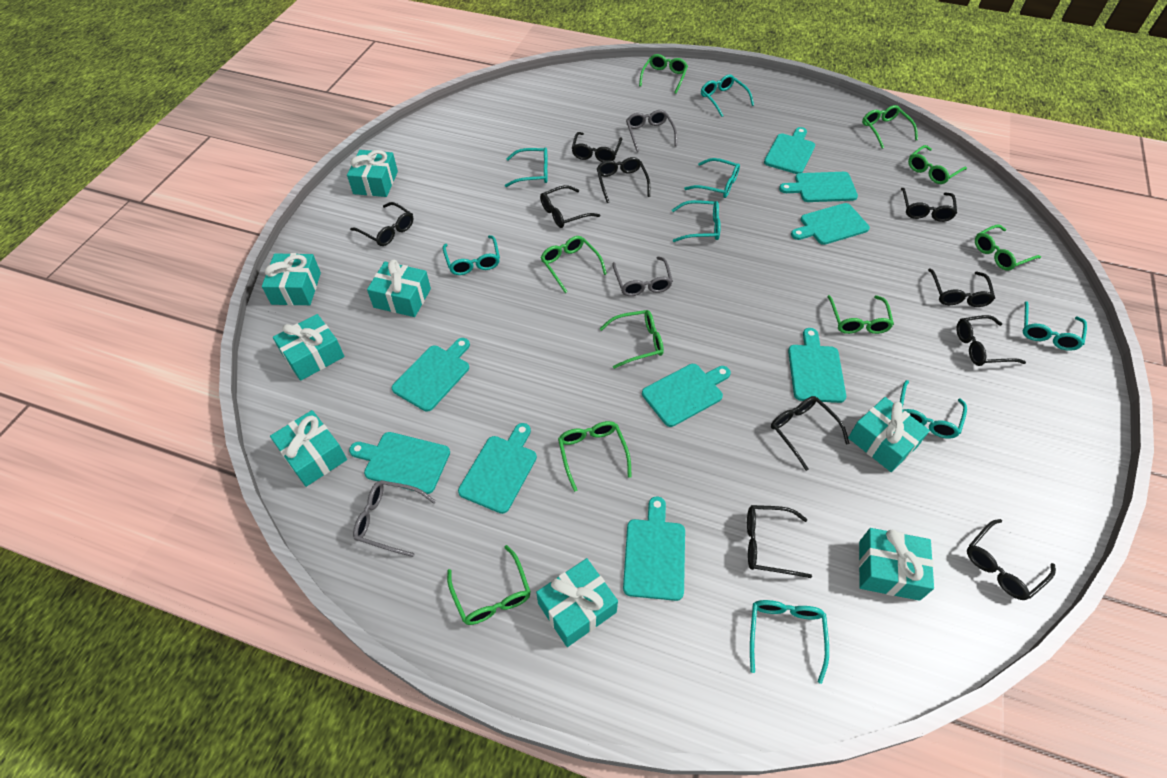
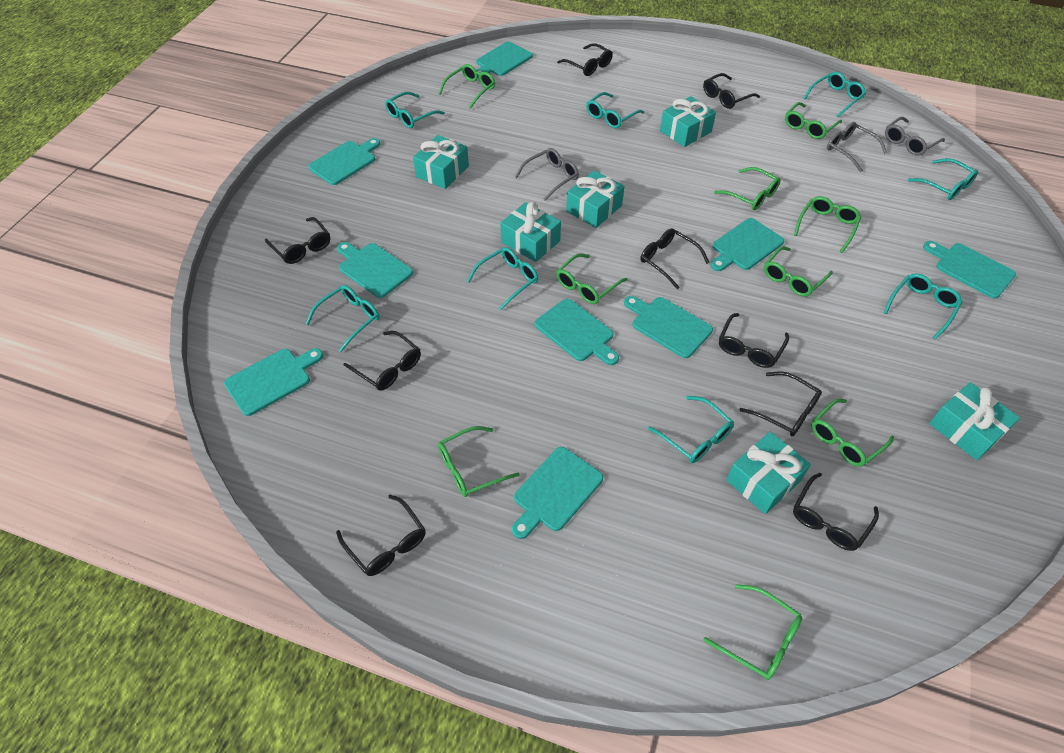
black glasses: [350,202,413,246] [540,185,600,228] [572,132,622,162] [597,157,650,203] [747,505,812,578] [771,396,850,471] [901,188,957,222] [928,269,995,307] [956,315,1026,366] [967,519,1056,600] = 10 -> [265,217,330,264] [336,495,425,576] [343,331,421,391] [557,43,613,76] [640,228,710,290] [703,73,760,109] [719,313,789,368] [739,372,822,436] [793,473,879,551] = 9
turquoise gift: [262,253,321,306] [270,410,347,487] [273,314,344,381] [347,150,398,197] [367,259,431,317] [536,558,618,647] [848,397,930,472] [859,528,934,601] = 8 -> [413,135,469,189] [500,202,561,262] [566,170,624,228] [660,96,716,147] [726,432,811,514] [929,382,1020,460] = 6

